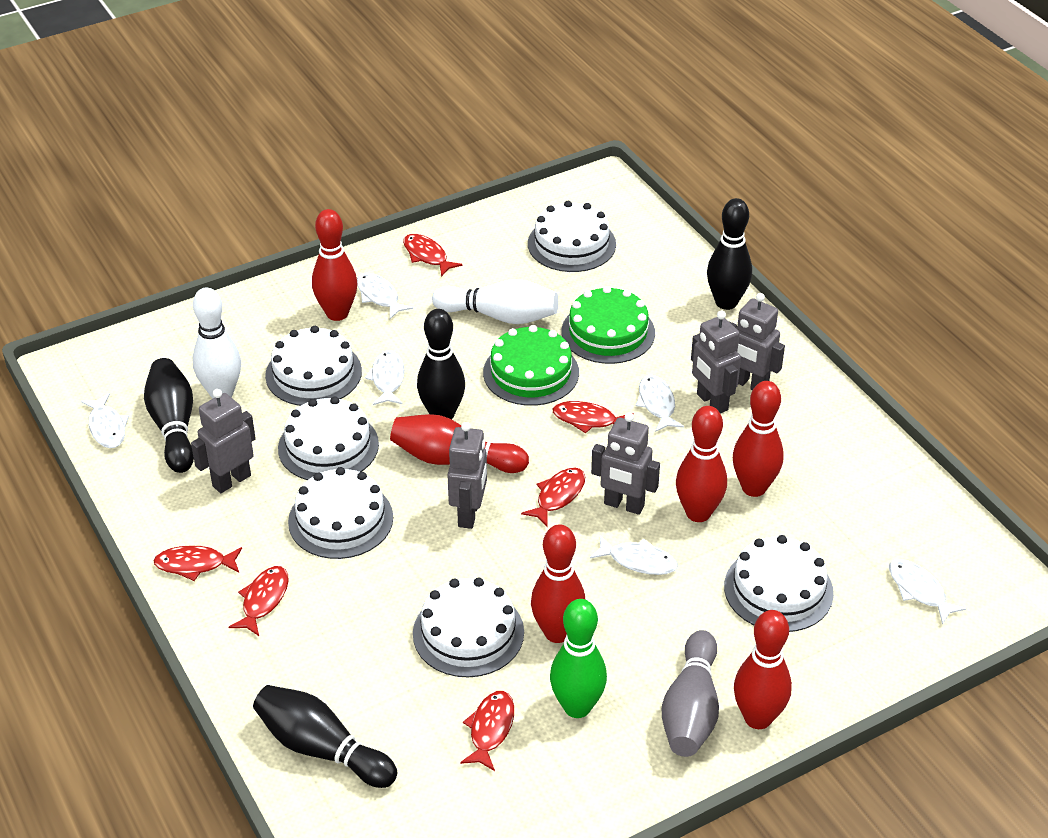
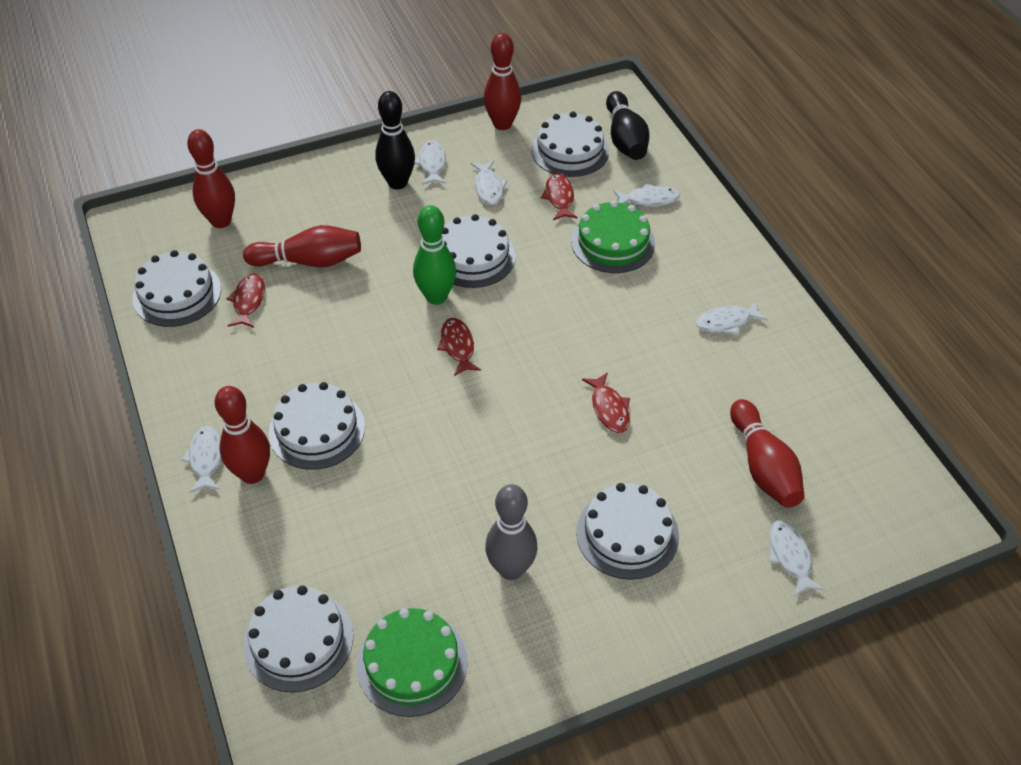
black bowling pin: [144,358,194,473] [253,685,397,788] [417,309,465,420] [707,198,752,310] = 4 -> [375,91,415,190] [606,91,650,160] = 2
grey robot: [191,389,256,493] [448,422,487,529] [591,412,660,515] [691,311,741,414] [730,293,785,390] = 5 -> none = 0
red bowling pin: [312,209,357,321] [390,414,529,473] [531,524,585,643] [676,406,727,522] [733,381,783,497] [734,610,792,729] = 6 -> [187,129,235,228] [215,386,270,484] [243,225,361,267] [484,33,521,130] [730,399,805,508] = 5
red fish: [153,545,242,581] [229,566,289,636] [403,234,462,277] [460,691,514,771] [521,467,585,526] [553,401,633,433] = 6 -> [227,273,265,328] [437,318,481,376] [541,173,578,220] [582,372,630,433] = 4
white bowling pin: [193,288,241,399] [432,279,558,324] = 2 -> none = 0

